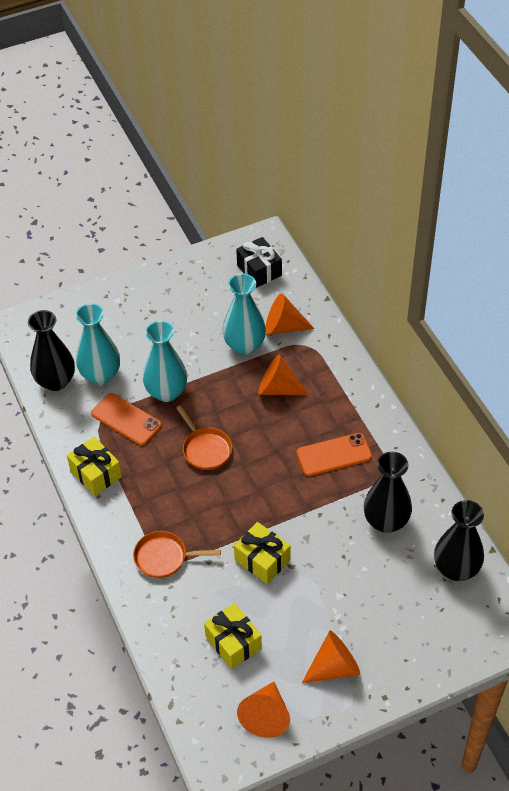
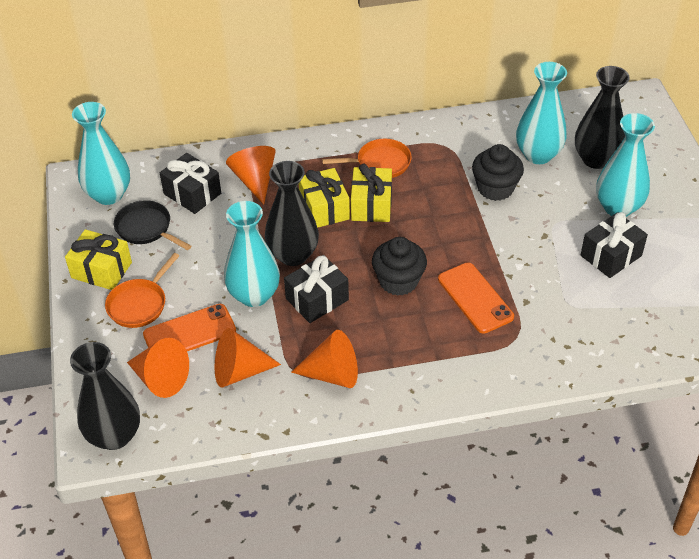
black cupcake: none = 0 -> [372,237,427,296] [472,144,524,201] = 2
black gift: [236,237,282,288] = 1 -> [160,153,221,214] [284,255,349,323] [581,212,648,278] = 3
black pan: none = 0 -> [114,200,191,250] = 1
turquoise vase: [75,303,120,384] [143,321,187,402] [222,274,266,355] = 3 -> [72,102,130,205] [224,201,280,307] [516,62,567,164] [596,113,655,217] = 4

